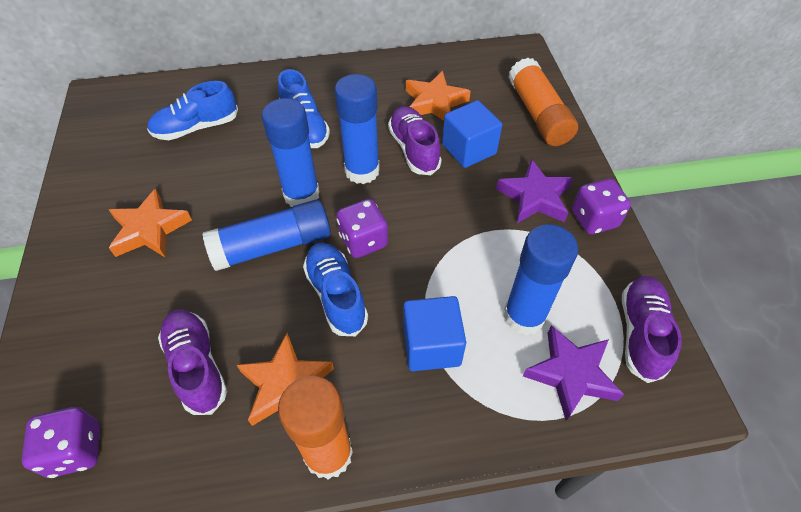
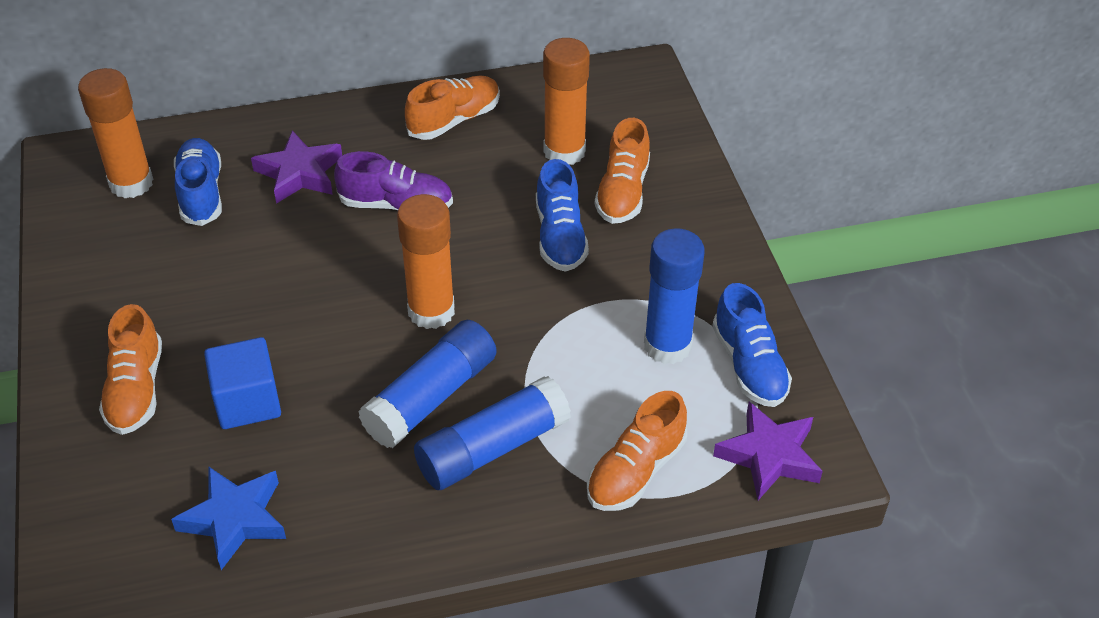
blue cube: [403,296,466,371] [442,100,502,168] = 2 -> [204,337,281,429] = 1
blue glue stick: [202,200,331,271] [262,98,320,207] [335,74,380,184] [504,224,578,335] = 4 -> [358,320,497,448] [414,376,571,490] [644,228,705,364] = 3
blue star: none = 0 -> [171,467,286,570] = 1
orange glue stick: [278,376,353,479] [509,58,578,146] = 2 -> [78,68,153,198] [397,194,455,329] [543,38,590,165] = 3
orange shoe: none = 0 -> [99,304,162,435] [405,76,500,140] [587,391,687,511] [595,118,650,224] = 4
orange star: [109,189,192,258] [237,333,334,426] [406,71,471,121] = 3 -> none = 0
purple dice: [22,407,100,478] [337,199,388,258] [572,178,631,235] = 3 -> none = 0
purple shoe: [158,309,227,415] [388,106,442,175] [622,276,682,383] = 3 -> [334,151,453,210] = 1

